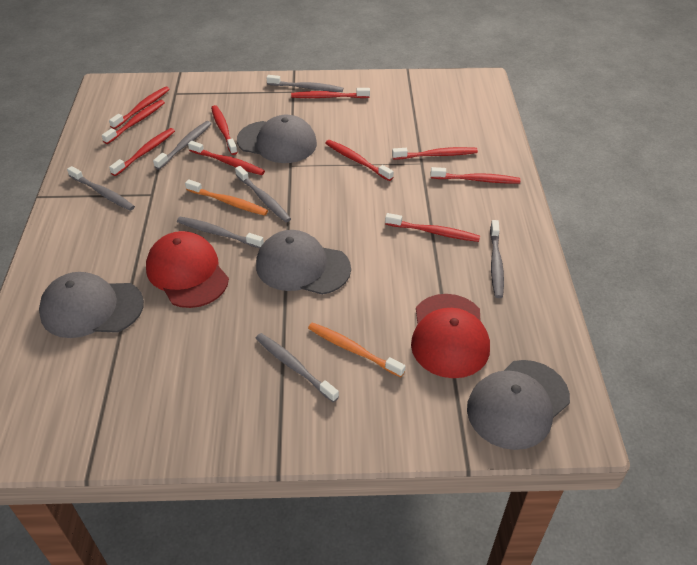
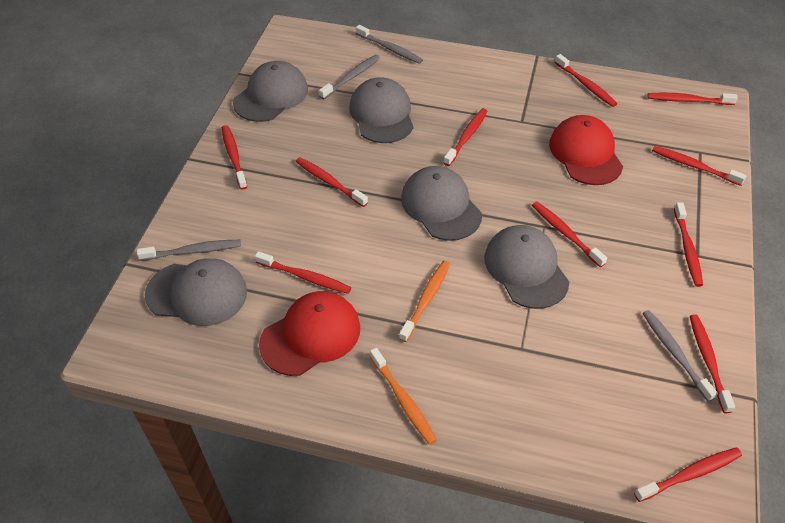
grey cap: [39,272,144,338] [237,115,317,163] [256,230,351,295] [467,360,570,450] = 4 -> [145,258,247,326] [233,61,308,122] [349,77,413,143] [401,166,482,241] [484,225,569,309] = 5
grey toothbrush: [67,166,135,211] [153,121,212,170] [177,217,264,248] [235,166,291,222] [256,333,339,402] [266,75,343,92] [490,220,504,298] = 7 -> [137,240,241,261] [319,55,380,99] [356,25,423,64] [642,310,718,402] = 4
red toothbrush: [102,100,165,144] [109,86,170,129] [109,128,175,176] [188,141,265,175] [211,105,238,155] [291,88,370,98] [325,140,394,181] [385,213,480,242] [392,147,478,159] [431,167,520,183] = 10 -> [222,125,247,190] [255,251,351,294] [296,157,368,207] [444,108,488,166] [532,202,607,267] [555,54,617,107] [634,447,742,502] [647,93,738,105] [652,146,746,186] [674,202,703,287] [690,314,735,413] = 11

